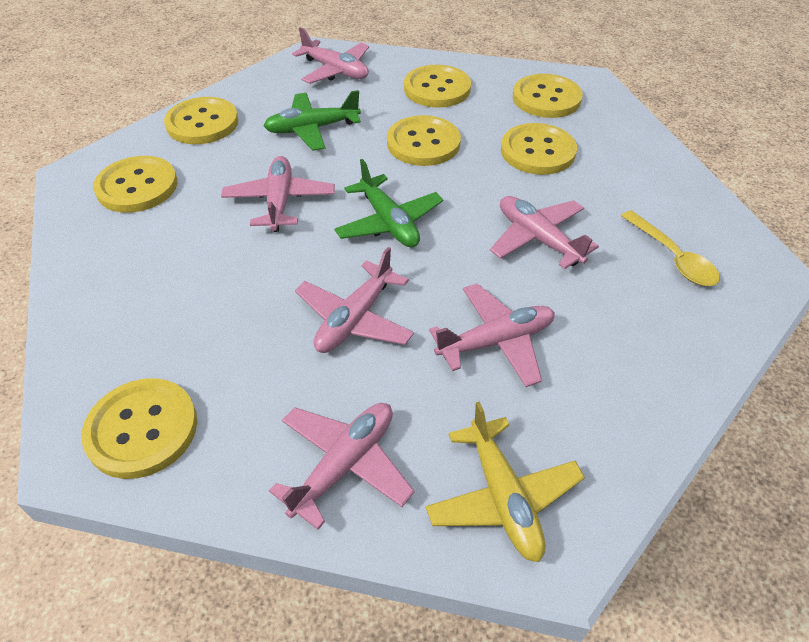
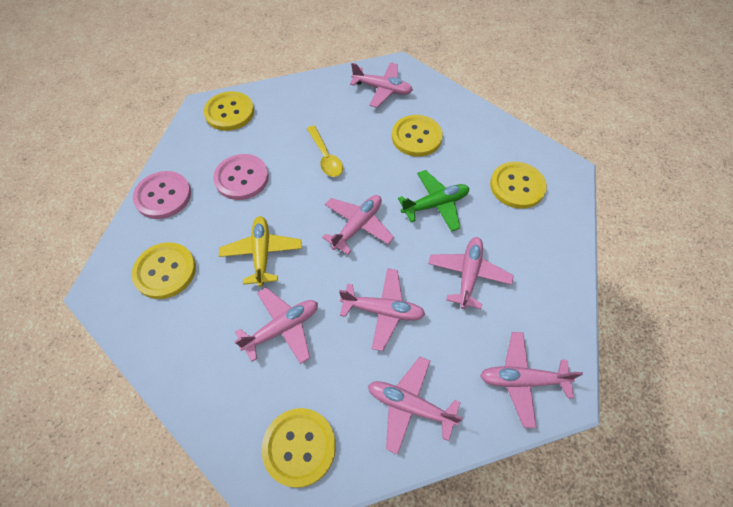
green plane: [264,90,361,151] [334,159,443,248] = 2 -> [398,170,469,232] = 1
pink button: none = 0 -> [133,171,191,219] [213,154,269,200] = 2
pink plane: [221,156,335,232] [269,403,415,530] [292,27,369,84] [295,247,414,353] [429,283,555,387] [490,196,599,269] = 6 -> [234,287,318,364] [322,195,394,255] [339,268,426,351] [350,62,413,108] [368,357,463,454] [428,237,514,309] [480,332,583,428] = 7
yellow button: [81,378,197,479] [93,156,177,213] [164,97,239,144] [387,115,461,166] [404,65,471,108] [501,123,577,175] [513,74,583,118] = 7 -> [132,242,196,299] [204,91,254,131] [262,408,336,488] [392,115,443,157] [490,162,547,209] = 5

